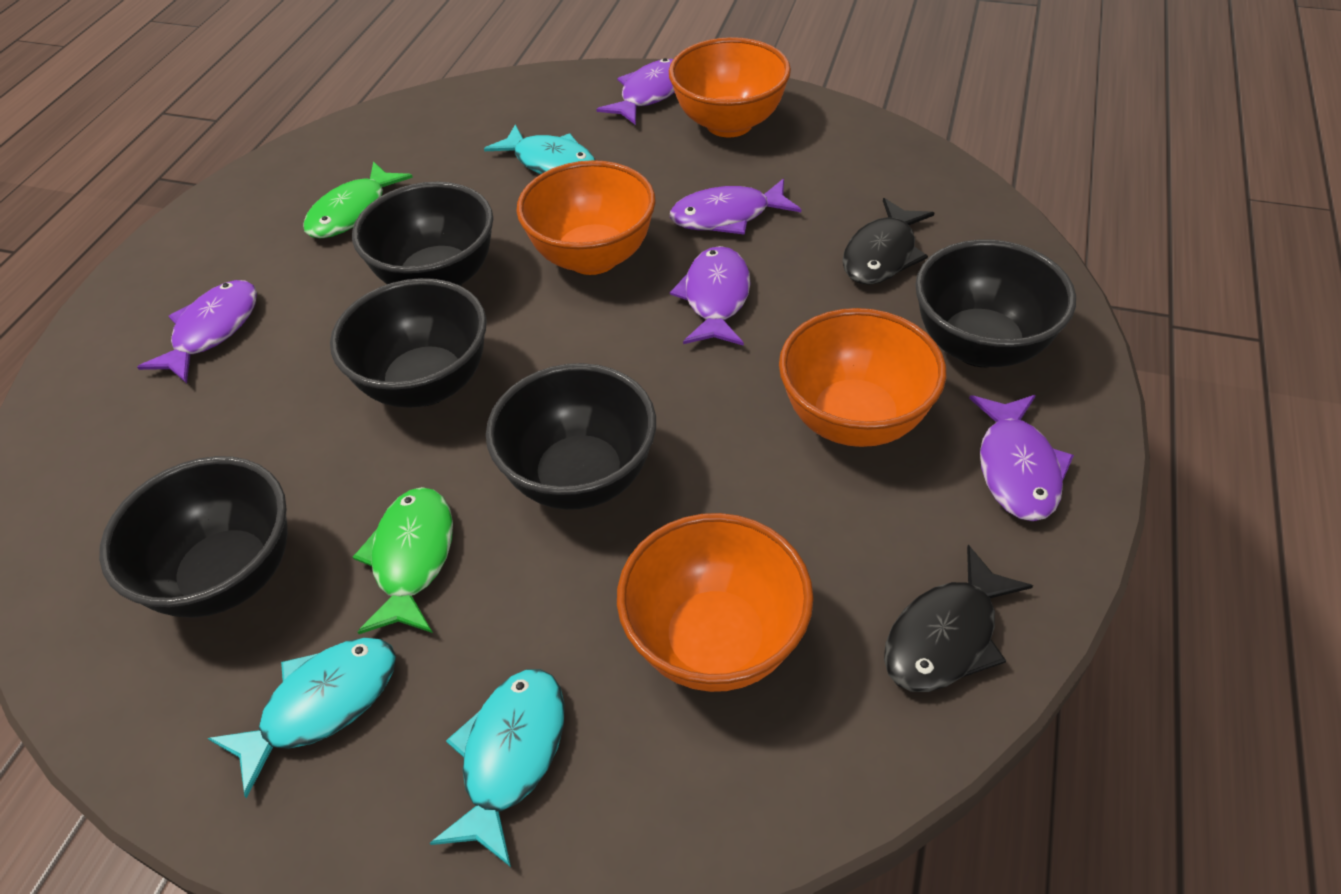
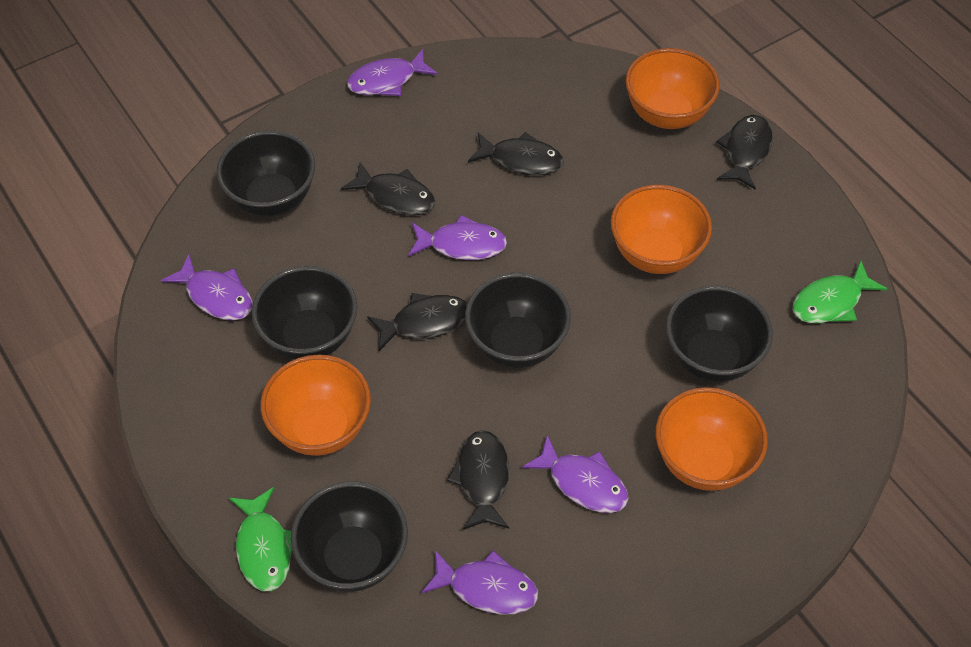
black fish: [843,198,934,285] [884,545,1033,692] = 2 -> [341,162,435,215] [367,293,467,351] [447,430,509,530] [468,132,564,175] [716,115,773,190] = 5
turquoise fish: [208,638,396,798] [430,669,565,867] [484,124,595,174] = 3 -> none = 0

